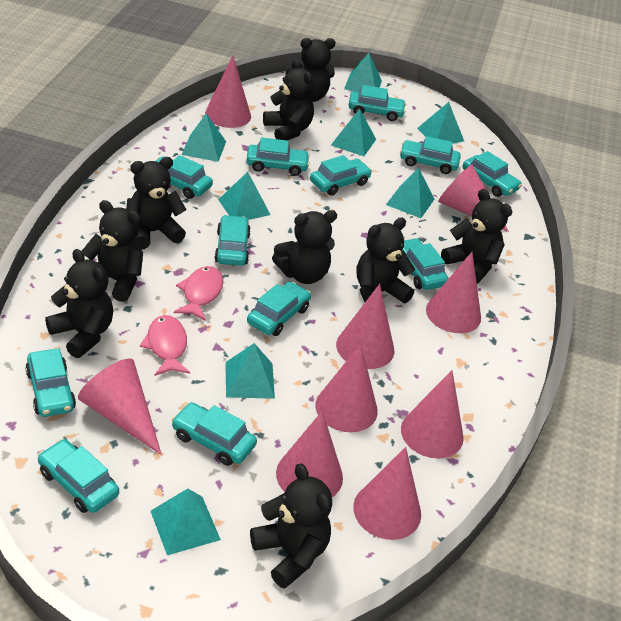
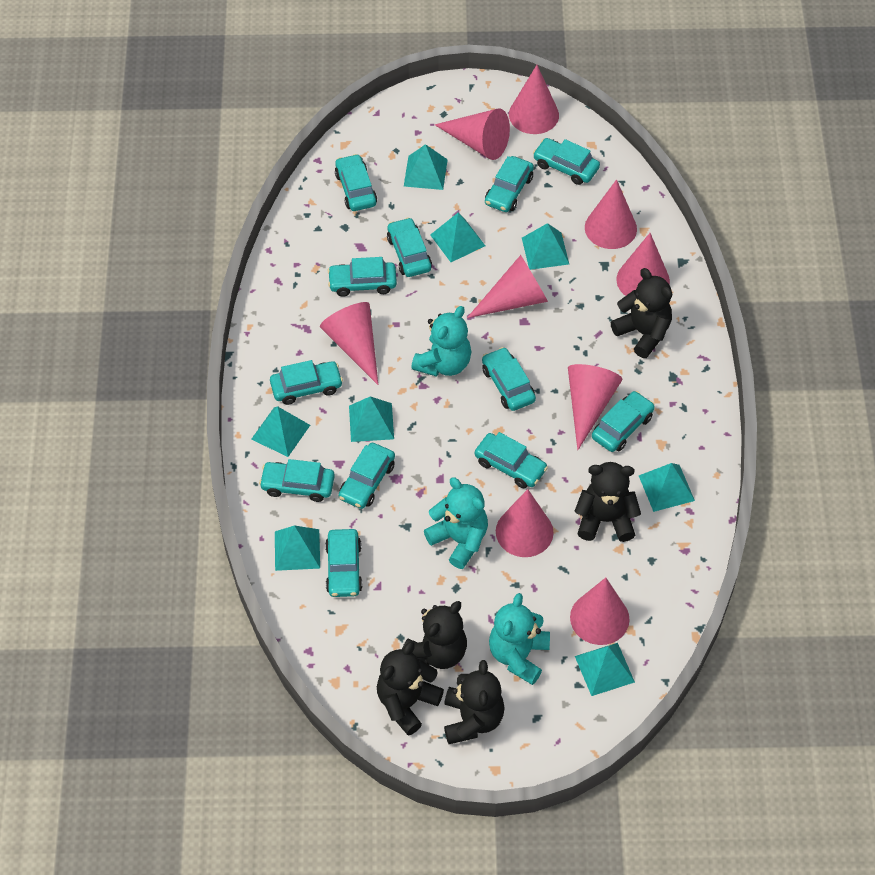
black teddy bear: [45,249,114,358] [81,200,143,302] [126,157,187,249] [250,463,332,589] [263,59,314,141] [272,210,337,284] [285,38,336,102] [356,218,415,303] [441,189,512,284] = 9 -> [377,642,444,736] [402,601,467,669] [444,660,505,744] [575,462,641,542] [611,268,672,358] = 5
pink fish: [140,315,190,376] [174,266,223,321] = 2 -> none = 0
turquoise teddy bear: none = 0 -> [411,306,471,377] [424,477,488,569] [489,593,550,685] = 3

